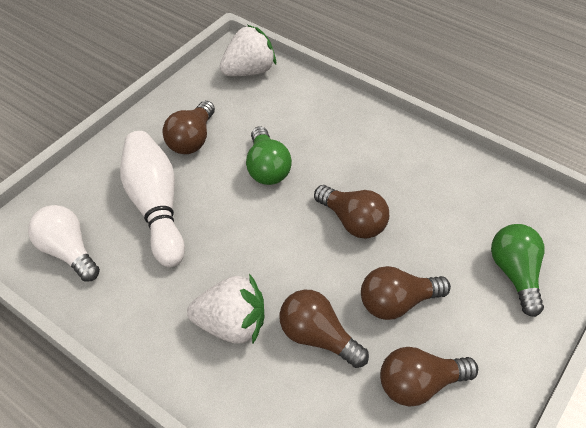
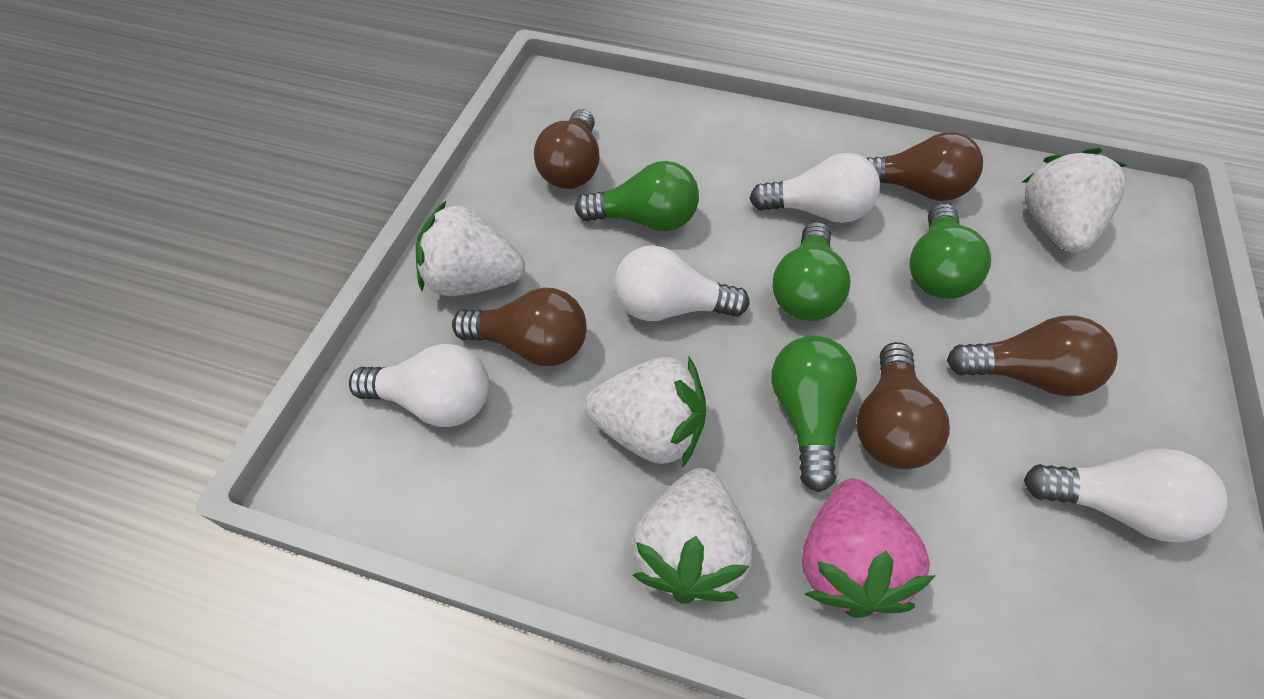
green light bulb: [246,126,292,185] [491,224,545,317] = 2 -> [575,161,699,231] [771,336,857,492] [772,222,851,321] [910,203,991,299] = 4
pink strawberry: none = 0 -> [802,479,936,618] = 1
white bowling pin: [120,131,185,267] = 1 -> none = 0
white light bulb: [28,205,100,282] = 1 -> [349,344,489,427] [614,245,749,321] [749,153,880,223] [1024,448,1228,542] = 4
white strawberry: [187,274,264,345] [220,25,276,76] = 2 -> [416,201,525,296] [584,357,706,468] [632,468,752,604] [1021,148,1127,253] = 4

